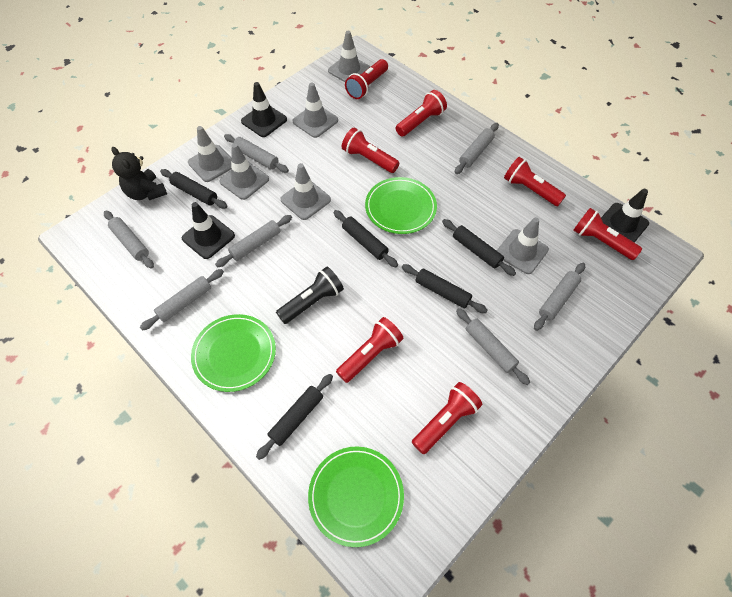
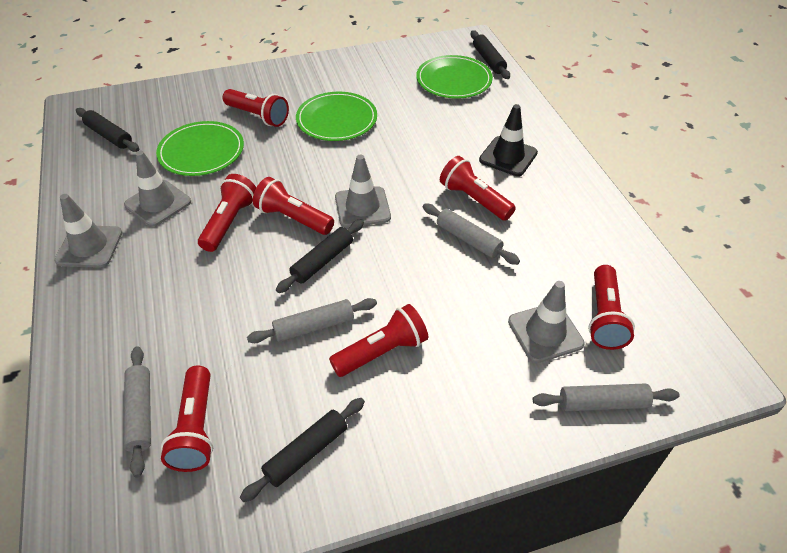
black flashlight: [276,267,344,324] = 1 -> none = 0
black rolling pin: [160,169,227,209] [256,374,333,460] [334,210,398,267] [402,264,487,313] [442,219,516,276] = 5 -> [76,108,139,152] [240,398,365,502] [276,219,364,293] [471,30,510,79] = 4
black teddy bear: [111,147,167,200] = 1 -> none = 0
black traffic cone: [182,202,235,259] [241,82,287,137] [601,189,649,243] = 3 -> [479,104,538,176] = 1
grey rolling pin: [104,210,154,269] [140,269,224,331] [215,215,292,267] [224,134,289,173] [455,123,499,174] [456,308,530,385] [534,263,585,331] = 7 -> [123,346,151,478] [247,298,377,343] [423,204,520,265] [533,384,679,411] = 4
grey traffic cone: [188,126,231,182] [219,143,269,200] [280,163,331,220] [292,82,338,138] [328,31,370,82] [497,217,549,274] = 6 -> [54,194,122,268] [124,151,191,227] [335,155,391,228] [508,281,585,363] = 4

